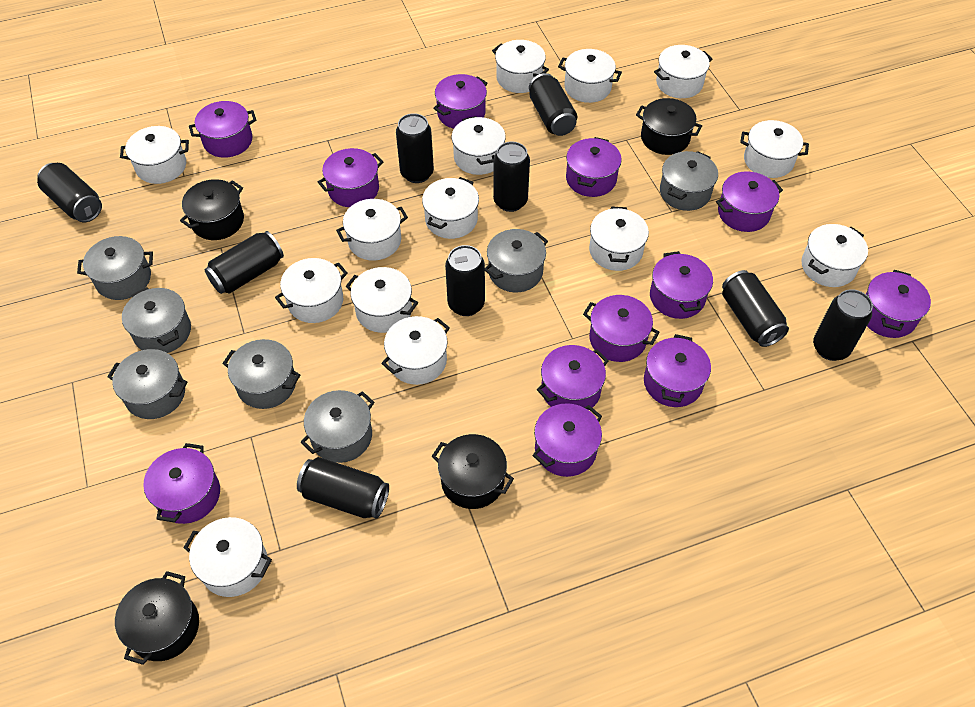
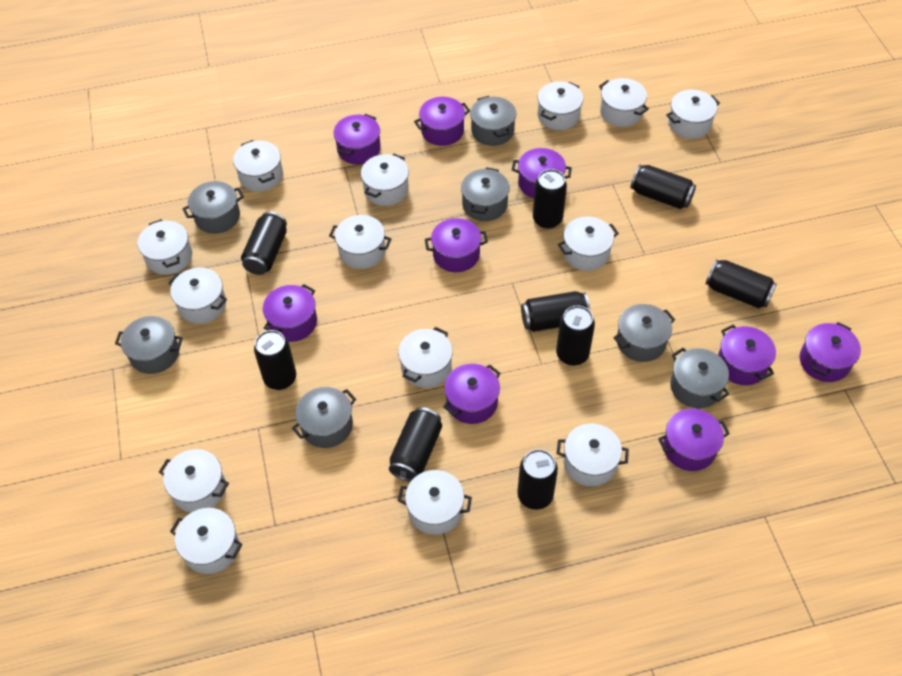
black pot: [115,571,199,665] [180,179,244,240] [432,434,514,509] [636,98,702,155] = 4 -> none = 0
purple pot: [143,443,220,524] [189,101,257,158] [318,148,383,207] [433,74,488,129] [532,403,602,477] [537,345,609,410] [566,137,622,197] [583,295,660,362] [644,334,711,407] [650,251,713,319] [716,171,783,232] [866,270,931,338] = 12 -> [263,284,317,342] [334,114,381,164] [414,97,470,146] [425,218,488,272] [443,364,501,424] [512,148,572,198] [658,409,730,471] [718,325,776,385] [800,322,861,382] = 9

